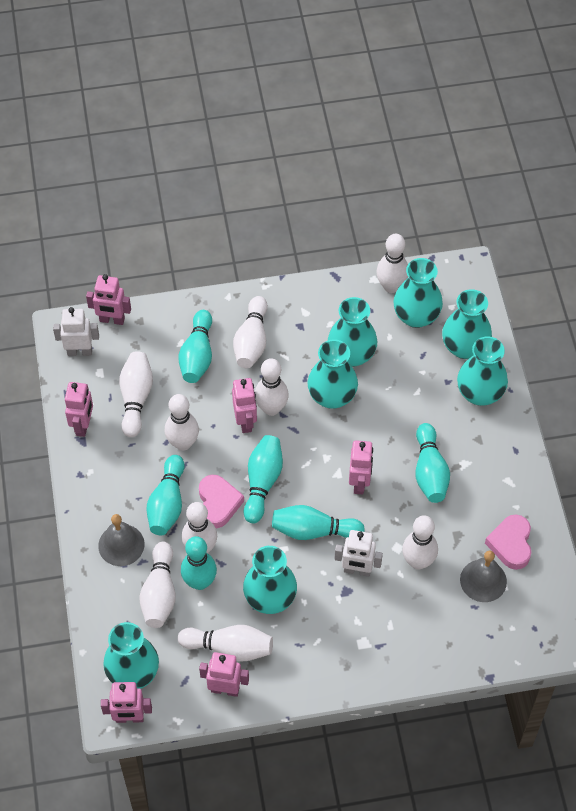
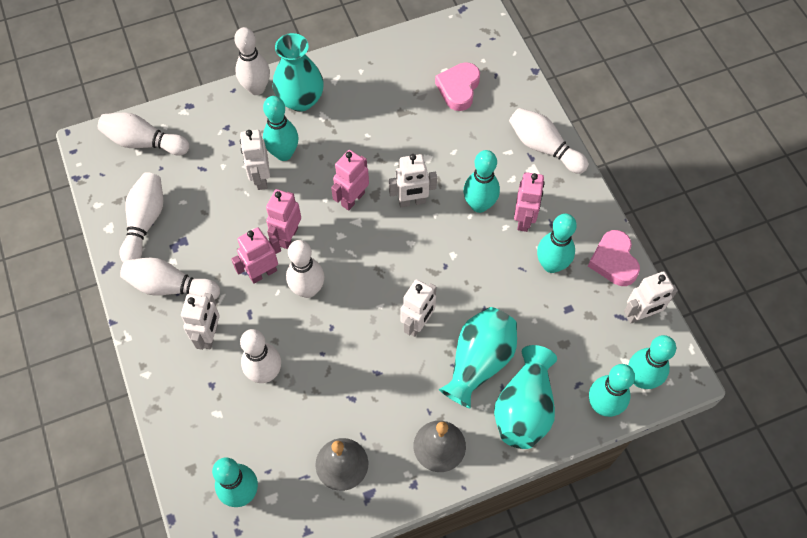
pink robot: [65,382,93,437] [86,274,131,325] [101,682,152,723] [199,652,249,697] [232,378,257,433] [349,440,373,494] = 6 -> [231,227,281,284] [266,189,301,249] [331,150,369,211] [514,172,545,232] = 4
turquoise vase: [103,622,159,689] [243,546,297,614] [308,339,358,409] [328,297,377,367] [394,258,443,328] [442,289,492,359] [457,336,508,406] = 7 -> [273,33,324,112] [439,307,517,408] [494,345,557,449] = 3
white bowling pin: [119,351,153,437] [139,542,176,628] [165,394,199,451] [178,625,273,662] [182,502,217,553] [233,296,268,368] [255,358,289,416] [376,234,408,293] [402,515,438,570] = 9 -> [98,112,189,155] [119,172,163,262] [120,258,220,300] [234,27,270,95] [240,329,281,383] [286,240,324,298] [509,108,588,174] = 7
white robot: [53,307,99,356] [335,530,383,577] = 2 -> [181,293,220,350] [240,130,270,190] [389,154,437,207] [400,279,437,337] [624,271,678,324] = 5

